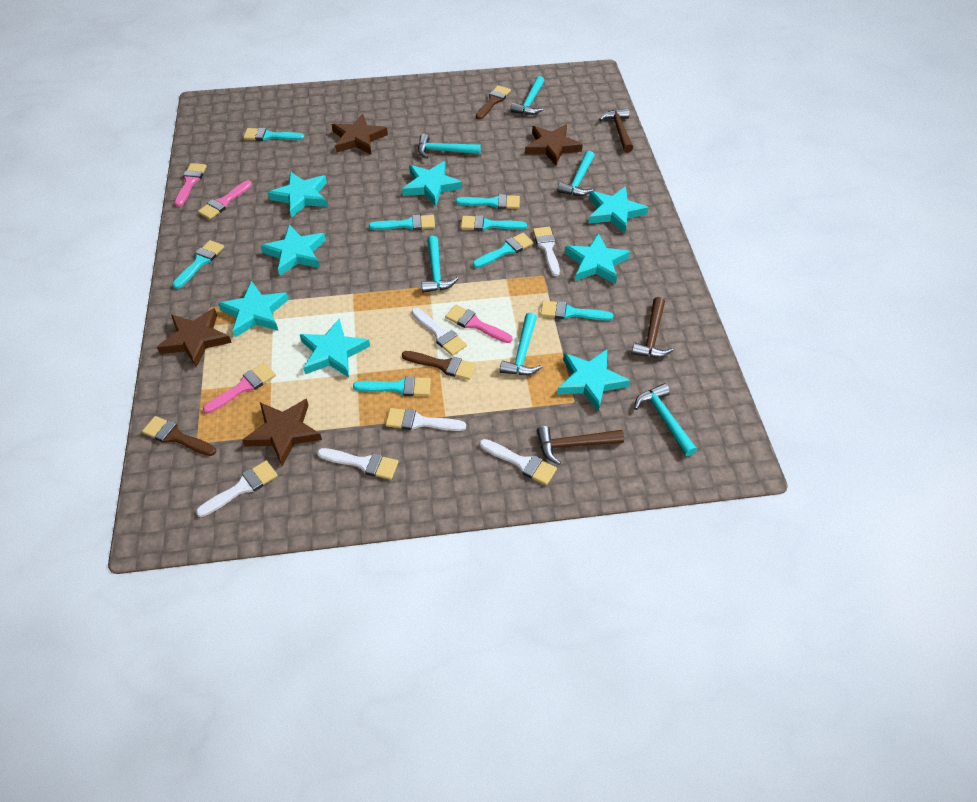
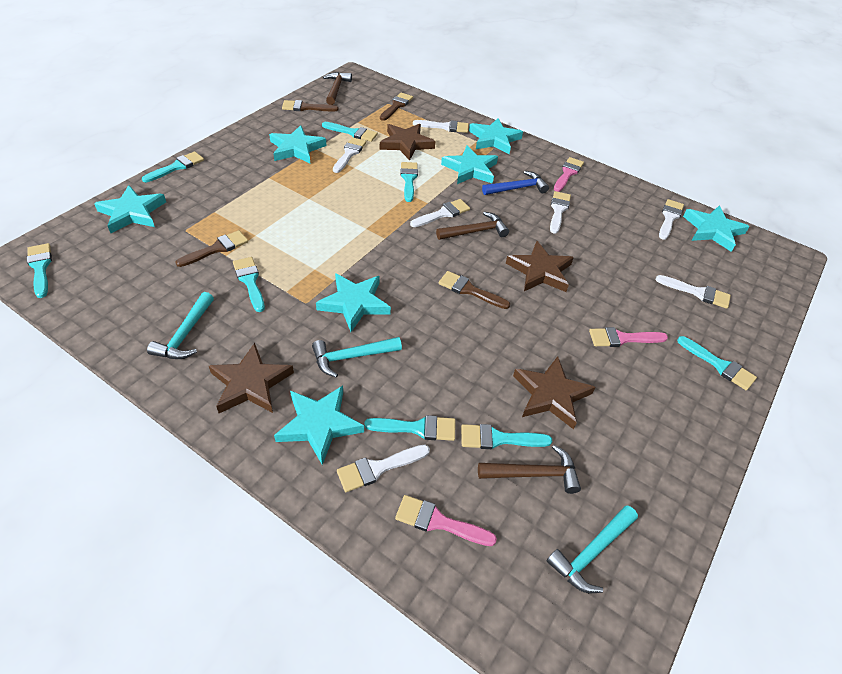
blue hammer: none = 0 -> [482,171,549,195] = 1
brown brush: [142,416,216,456] [402,351,476,380] [476,85,511,120] = 3 -> [175,230,248,267] [282,100,339,112] [380,93,413,121] [439,271,510,309] = 4
pink brush: [174,163,207,207] [198,180,252,219] [203,363,276,413] [445,305,513,343] = 4 -> [395,495,497,546] [554,157,584,192] [589,327,668,347] = 3
turquoise hammer: [418,134,481,159] [421,236,459,293] [500,313,542,375] [510,76,544,115] [557,151,594,196] [634,383,697,456] = 6 -> [147,292,214,359] [312,337,402,378] [546,505,638,593] = 3
turquoise star: [218,281,289,338] [261,225,326,276] [268,172,328,218] [300,319,370,377] [402,161,462,206] [557,349,630,412] [565,233,630,284] [588,186,649,233] = 8 -> [94,185,166,233] [269,125,327,163] [274,386,364,465] [316,273,391,332] [441,145,498,184] [469,118,523,154] [683,206,750,252] = 7
white brush: [196,460,278,517] [317,448,398,480] [386,408,466,431] [412,308,467,356] [480,439,557,485] [533,227,560,276] = 6 -> [333,137,366,173] [337,445,430,492] [410,199,470,227] [413,120,469,133] [550,191,571,234] [655,275,731,309] [659,199,684,240] = 7

